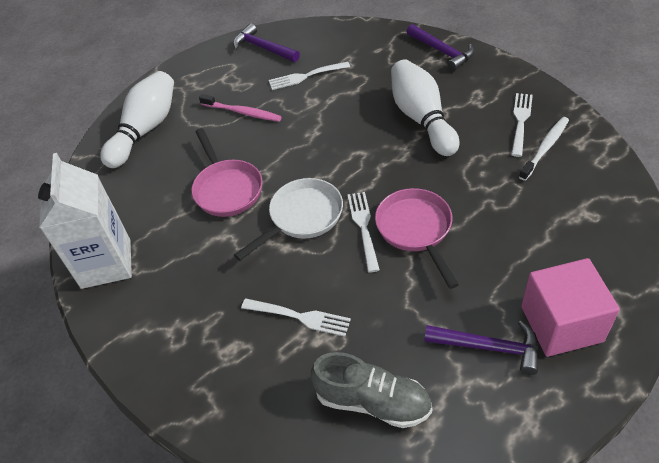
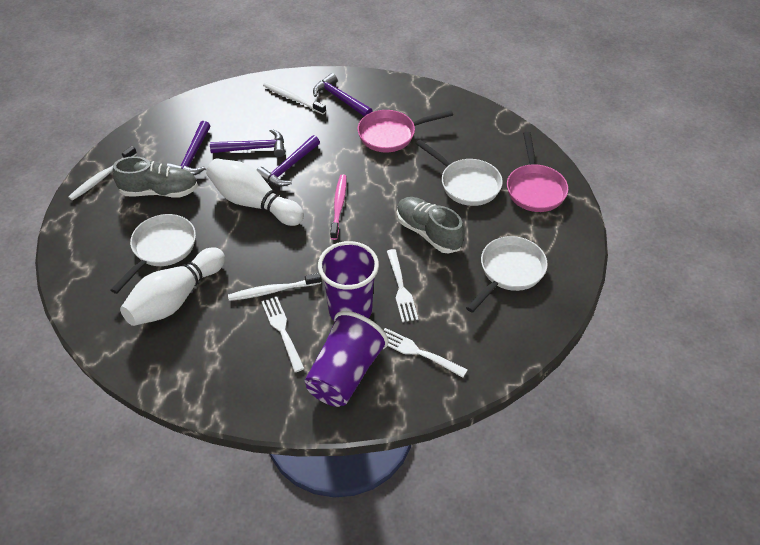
grey shoe: [311,352,432,428] = 1 -> [112,156,198,198] [397,197,465,253] = 2
pink cube: [521,258,620,357] = 1 -> none = 0
purple cup: none = 0 -> [305,311,389,407] [318,241,379,322] = 2
purple hammer: [233,23,300,62] [406,24,474,71] [424,321,539,375] = 3 -> [166,121,210,175] [210,129,285,157] [257,135,320,187] [313,73,373,116] = 4
white carton: [38,153,132,289] = 1 -> none = 0
white fork: [241,298,351,337] [269,62,350,90] [348,192,380,273] [511,93,533,157] = 4 -> [261,297,305,372] [384,328,467,378] [387,249,418,322] = 3
white pan: [234,178,343,261] = 1 -> [111,214,196,294] [416,140,503,206] [466,236,548,313] = 3
white toothbrush: [519,117,569,181] = 1 -> [68,146,137,201] [228,273,321,301] [263,82,326,114] = 3

